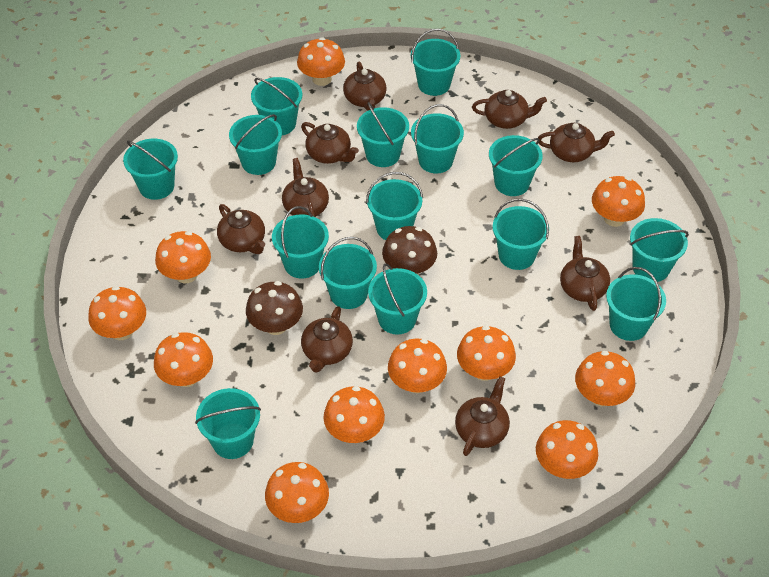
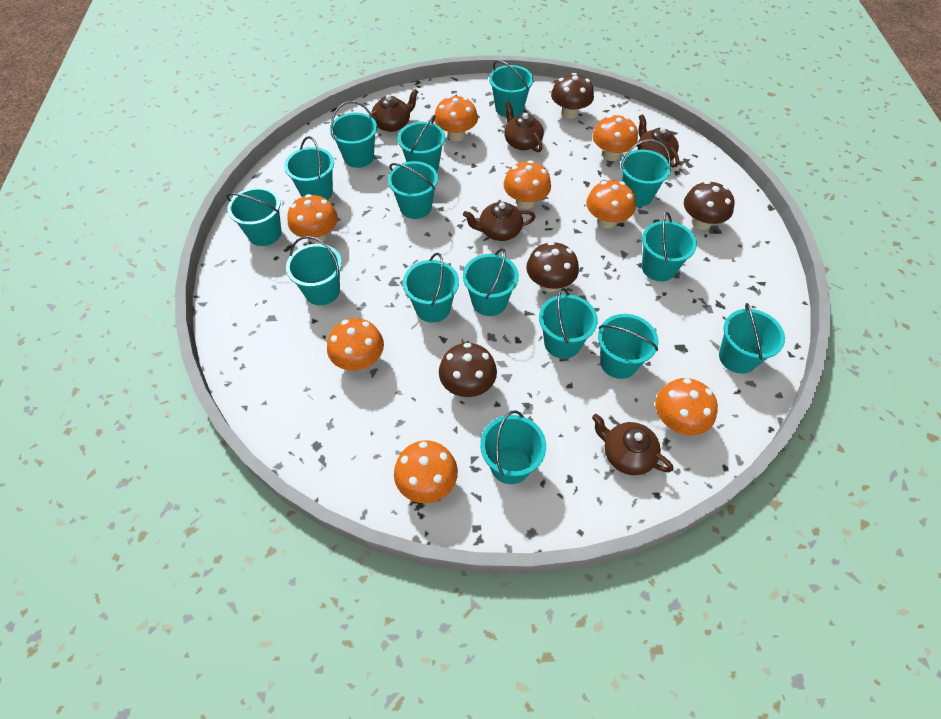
brown mushroom: [246,281,303,335] [382,226,437,275] = 2 -> [439,343,497,397] [526,241,579,292] [551,73,594,119] [684,181,735,230] = 4
brown teapot: [217,204,265,254] [282,158,329,217] [301,122,359,164] [301,306,353,373] [343,61,387,111] [455,376,510,456] [472,90,547,129] [538,123,615,162] [560,236,610,311] = 9 -> [369,89,418,132] [463,202,536,241] [504,101,544,152] [592,414,673,475] [638,114,679,167] = 5
orange mushroom: [88,286,146,340] [154,332,213,387] [155,231,211,283] [265,462,329,523] [297,37,345,86] [323,386,385,443] [388,338,447,393] [457,326,516,381] [536,420,598,479] [575,351,635,406] [592,176,645,227] = 11 -> [287,194,338,244] [327,318,384,371] [394,440,458,503] [434,96,478,141] [503,160,551,209] [586,180,635,228] [592,115,638,161] [655,378,718,435] = 8

